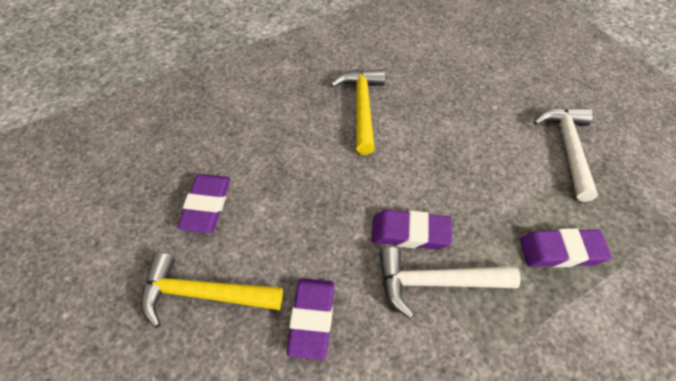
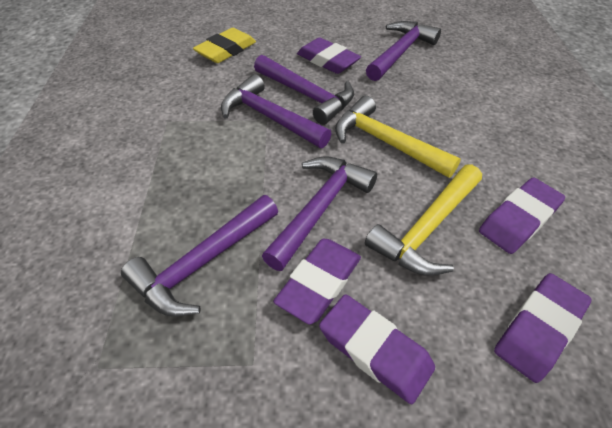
purple eraser: [177,174,230,233] [287,278,334,360] [371,210,452,250] [520,228,611,267] = 4 -> [273,239,361,325] [297,37,361,74] [319,294,435,404] [479,177,565,254] [494,273,591,383] = 5
purple hammer: none = 0 -> [121,195,278,317] [221,74,332,148] [254,55,354,125] [262,156,377,271] [366,21,441,81] = 5
white hammer: [379,247,520,319] [533,108,598,202] = 2 -> none = 0
yellow eraser: none = 0 -> [193,28,256,63] = 1

